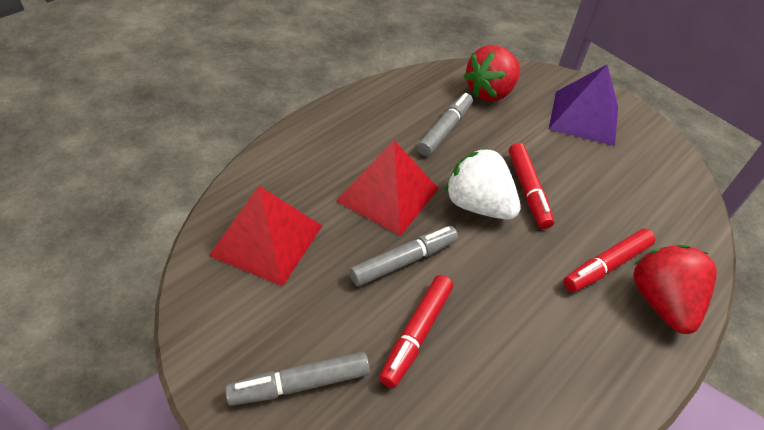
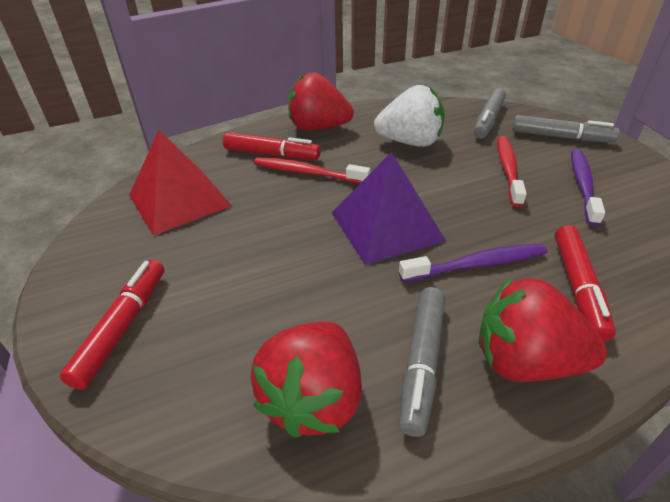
purple toothbrush: none = 0 -> [399,243,547,282] [571,149,605,226] = 2
red pyramid: [209,186,322,286] [336,140,439,236] = 2 -> [129,130,232,236] = 1
red strawberry: [464,45,520,101] [633,245,717,334] = 2 -> [250,321,362,438] [288,73,354,131] [479,277,607,382] = 3
red toothbrush: none = 0 -> [254,157,370,184] [497,136,527,207] = 2

